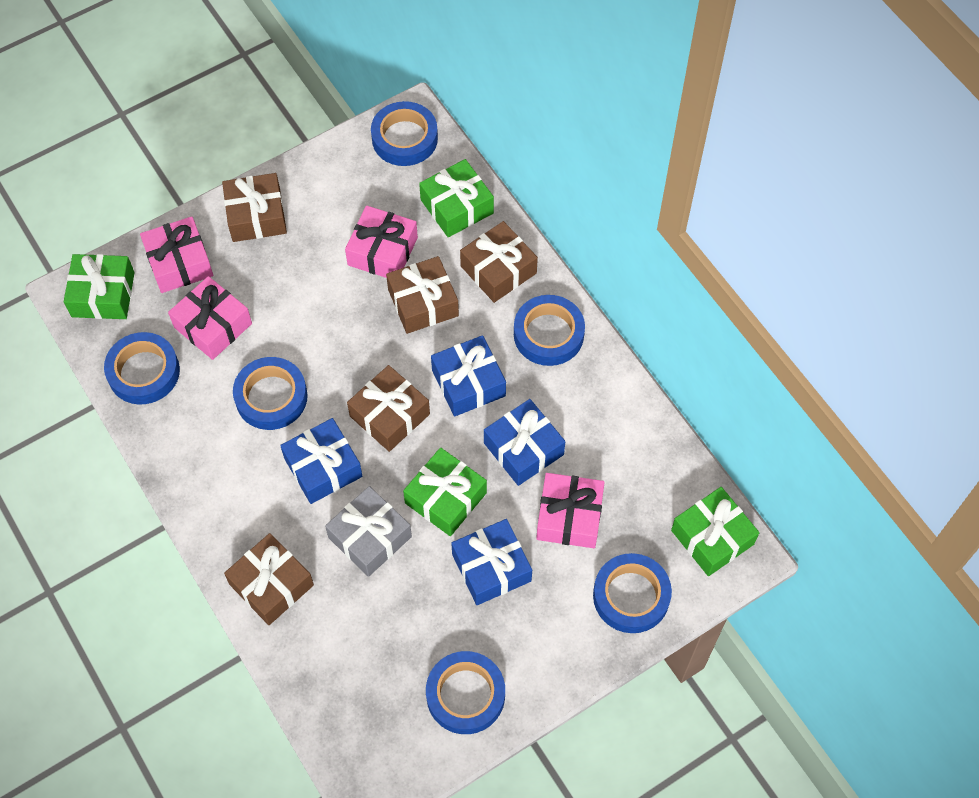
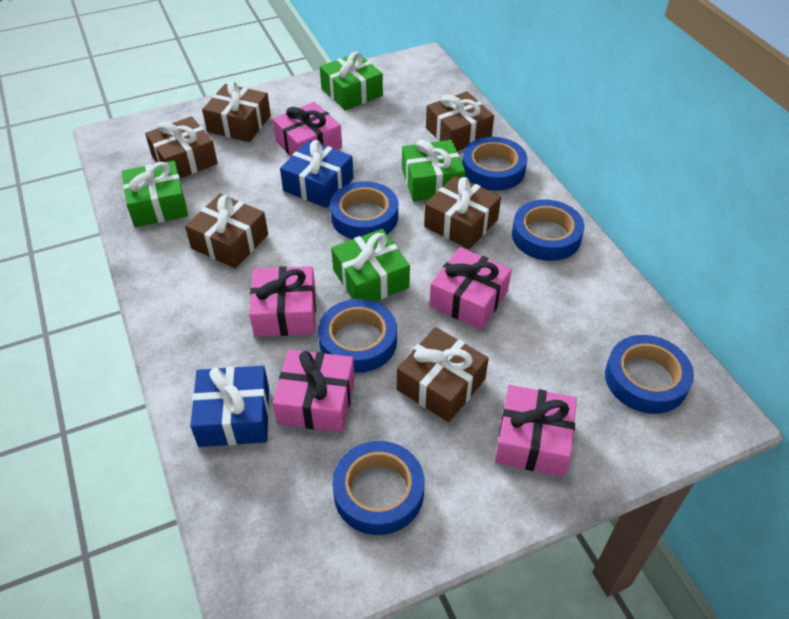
blue gift: [280,418,362,504] [431,335,506,417] [451,519,532,605] [484,399,565,486] = 4 -> [190,366,269,447] [280,140,354,208] = 2
brown gift: [222,173,287,242] [224,533,314,625] [347,365,430,452] [386,256,459,334] [460,221,538,303] = 5 -> [145,116,218,178] [185,194,268,268] [202,81,271,142] [397,327,489,422] [424,176,501,249] [426,91,494,151] = 6
grey gift: [325,486,412,577] = 1 -> none = 0
pink gift: [140,217,213,293] [168,276,252,360] [345,205,418,278] [536,473,605,548] = 4 -> [249,266,316,337] [273,102,342,157] [273,349,355,432] [429,247,512,330] [495,385,577,477] = 5

